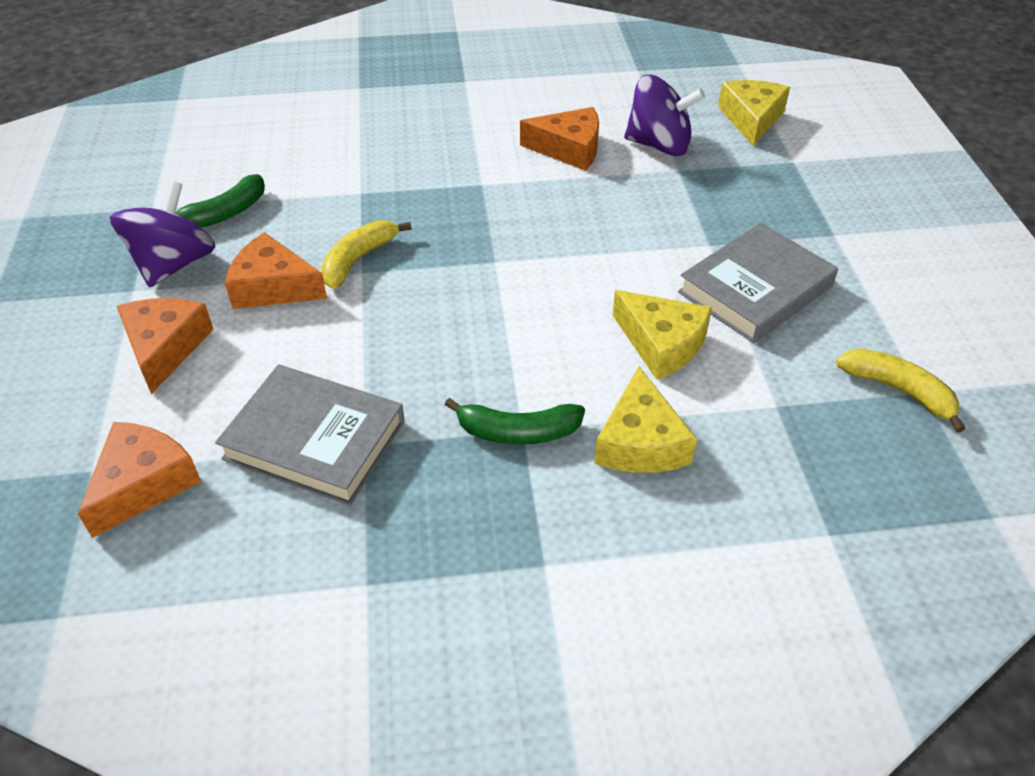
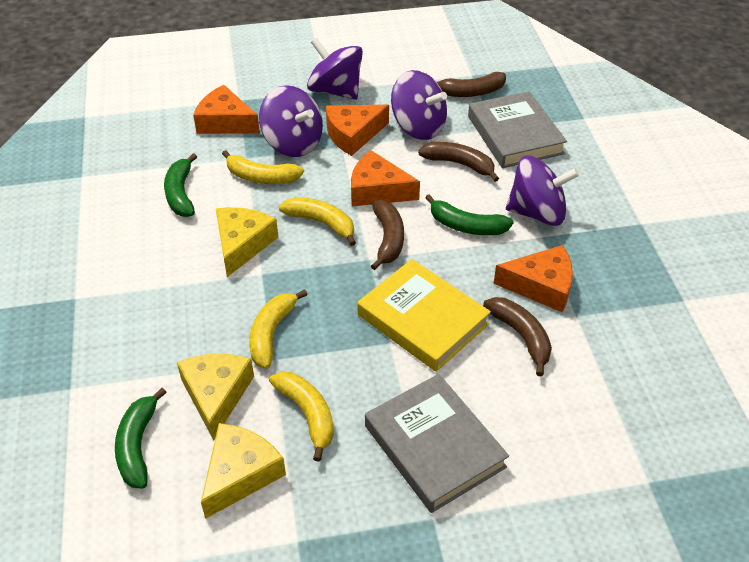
brown banana: none = 0 -> [371,200,404,270] [418,142,499,182] [436,72,506,97] [483,297,552,376] = 4
green banana: [175,174,265,227] [445,398,585,445] = 2 -> [115,388,167,488] [164,153,197,217] [425,194,514,235] = 3
purple spinning top: [110,181,215,287] [624,75,705,156] = 2 -> [259,85,323,157] [307,38,363,99] [391,70,447,140] [506,156,579,226] = 4
yellow banana: [321,220,411,289] [836,348,966,432] = 2 -> [222,150,304,184] [249,289,308,369] [269,372,334,461] [279,197,356,246] = 4
yellow book: none = 0 -> [357,259,491,372] = 1

